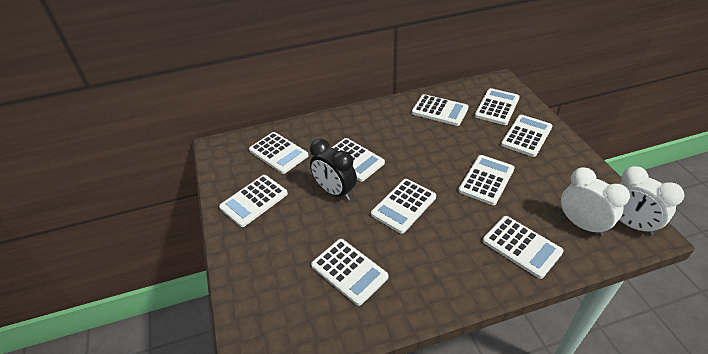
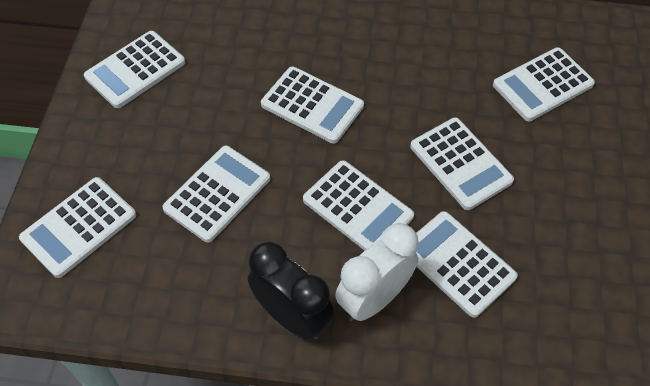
white calculator: [219,175,288,227] [249,132,308,174] [311,239,388,306] [332,138,385,182] [371,179,436,234] [412,94,469,126] [458,155,515,205] [475,88,520,125] [483,216,564,279] [501,115,553,157] = 10 -> [19,177,136,278] [84,31,185,108] [162,146,270,243] [261,67,364,144] [303,160,414,251] [410,118,514,210] [416,211,518,318] [493,47,595,121] = 8
white clock: [561,167,630,236] [619,166,684,236] = 2 -> [335,223,419,322] = 1

